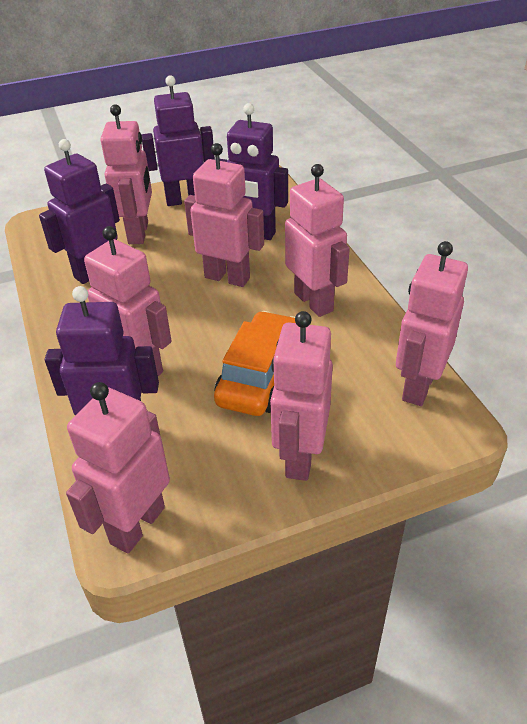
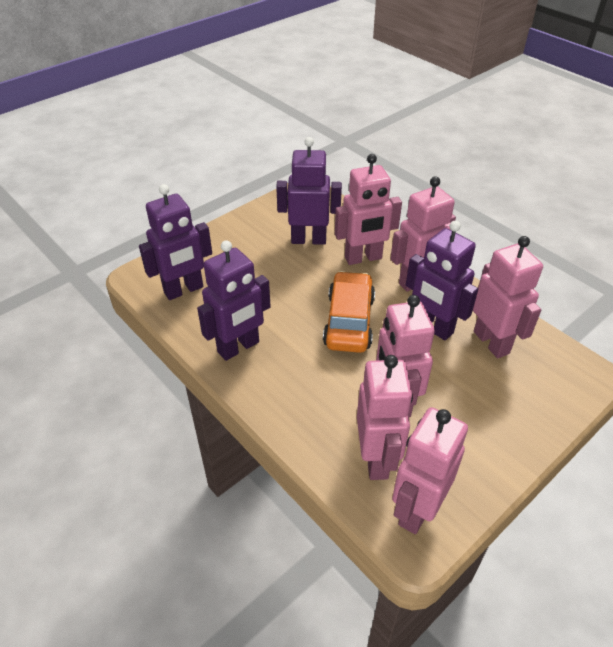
pink robot: [66,382,170,553] [84,226,172,376] [101,104,152,244] [184,143,264,287] [270,311,333,481] [285,164,350,317] [396,241,468,406] = 7 -> [335,154,402,265] [357,355,413,480] [376,295,435,417] [390,176,456,291] [392,407,468,534] [473,236,543,358] = 6

